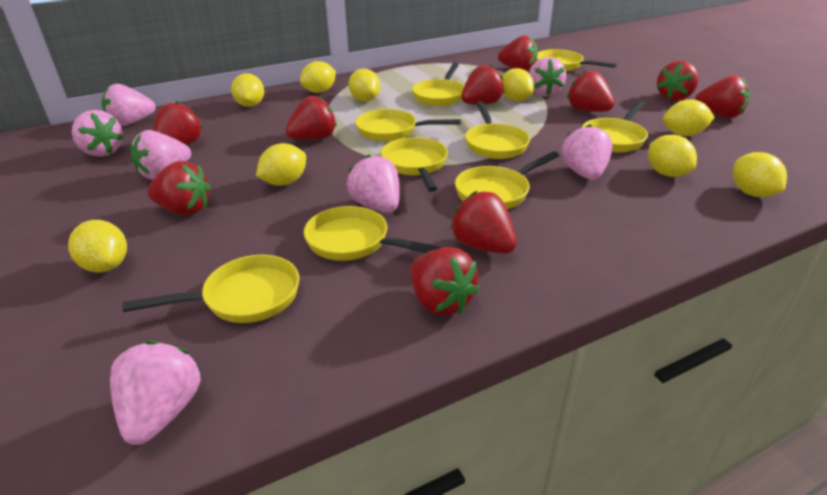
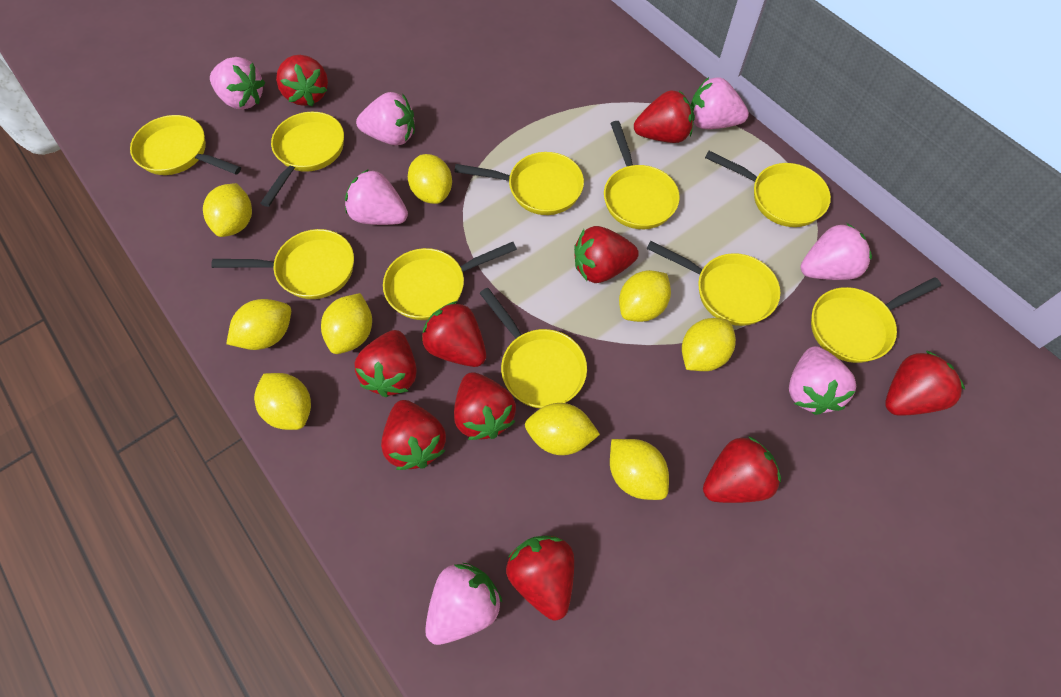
yellow pan: [122,255,299,323] [304,206,441,261] [355,109,461,141] [381,137,448,192] [412,63,464,106] [455,151,559,209] [465,101,530,159] [537,49,617,71] [582,100,648,152] = 9 -> [130,115,241,175] [211,229,354,299] [260,112,344,207] [383,242,517,320] [454,152,584,215] [480,288,587,408] [604,121,680,229] [646,241,780,326] [705,151,831,227] [811,277,941,363] = 10

